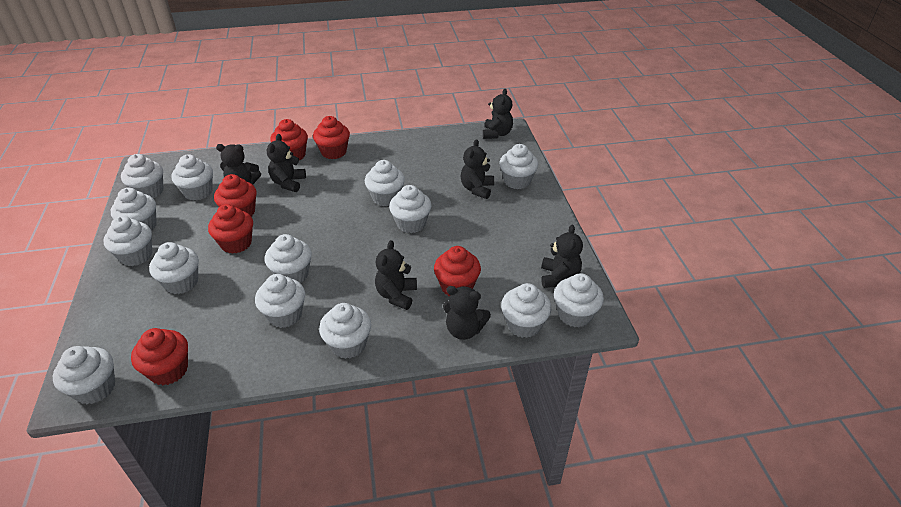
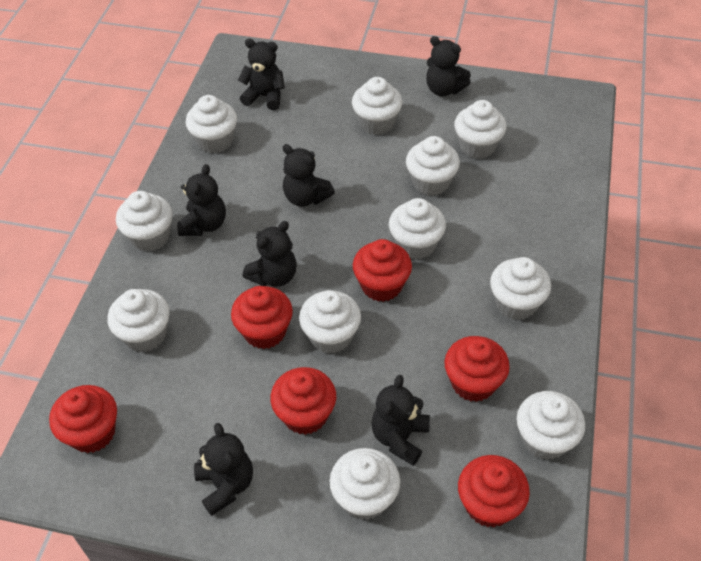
white cupcake: [53,346,115,404] [104,216,152,266] [111,188,157,231] [121,154,163,198] [149,242,199,294] [171,154,213,201] [255,274,305,328] [265,234,312,283] [319,303,371,359] [365,160,405,206] [389,185,431,233] [499,144,538,189] [501,283,551,338] [554,273,604,327] = 14 -> [108,289,170,352] [116,191,173,252] [186,95,237,153] [299,290,361,354] [330,448,400,520] [352,77,402,135] [389,198,446,260] [406,136,460,196] [454,100,507,159] [490,257,551,320] [517,391,585,460] = 11

